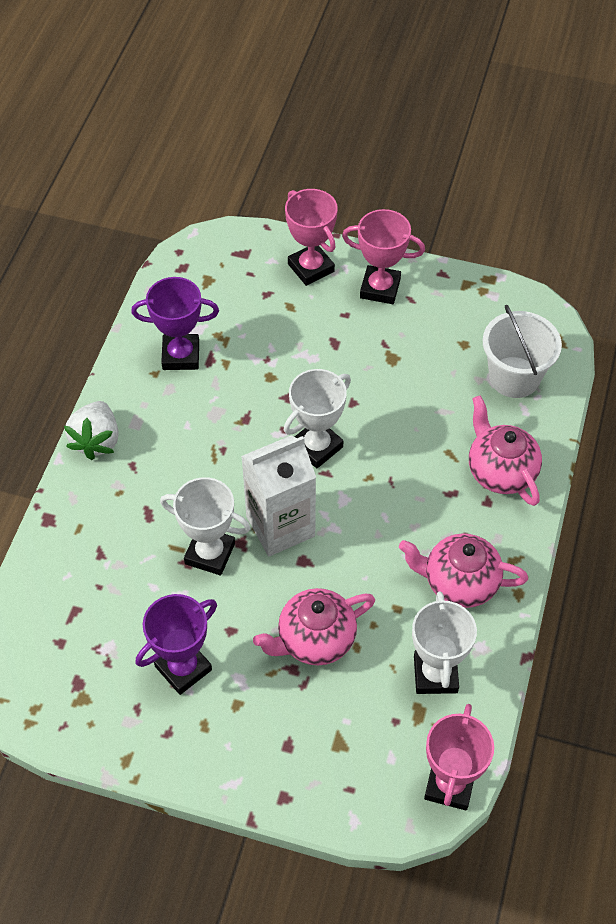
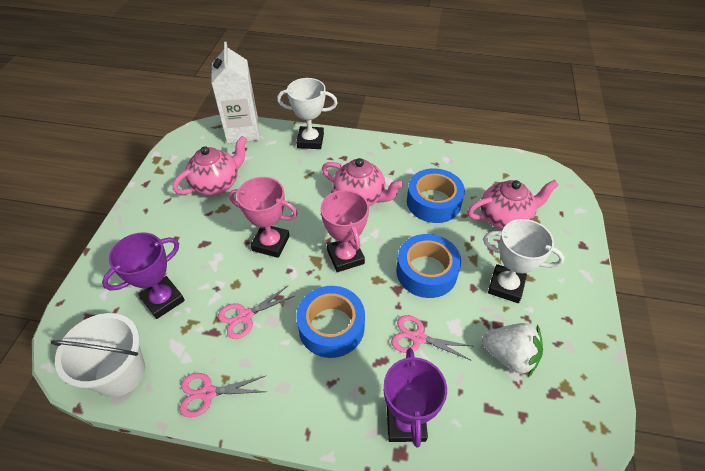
blue tape: none = 0 -> [296,286,365,358] [396,234,461,298] [407,168,465,223] = 3
pink scissors: none = 0 -> [180,373,266,418] [218,286,294,339] [391,315,472,361] = 3
pink trophy: [285,189,338,286] [342,209,425,304] [424,704,494,810] = 3 -> [229,177,298,258] [321,189,369,272] = 2
white trophy: [160,477,251,575] [284,369,351,468] [412,591,477,694] = 3 -> [277,78,338,149] [483,219,565,303] = 2

